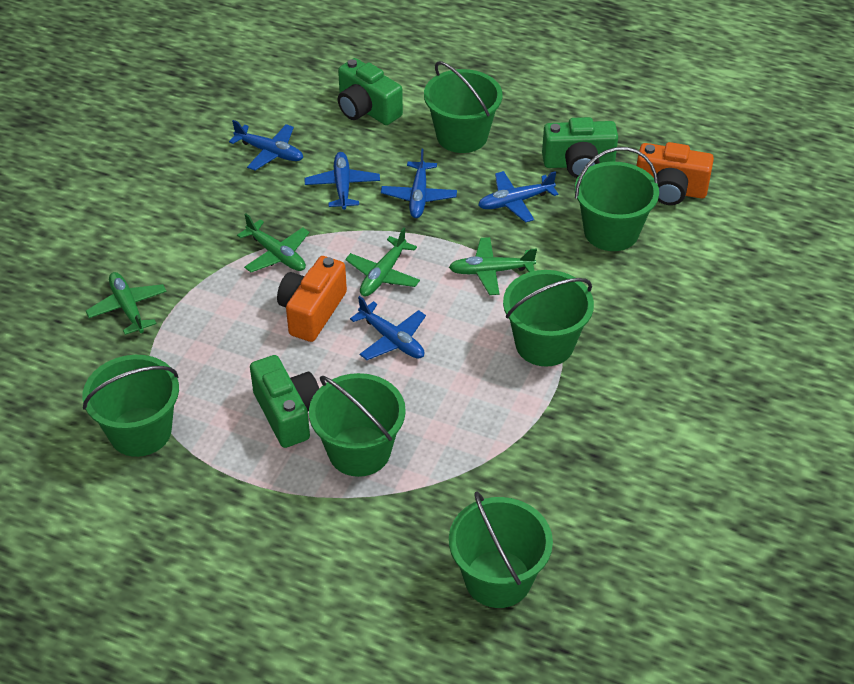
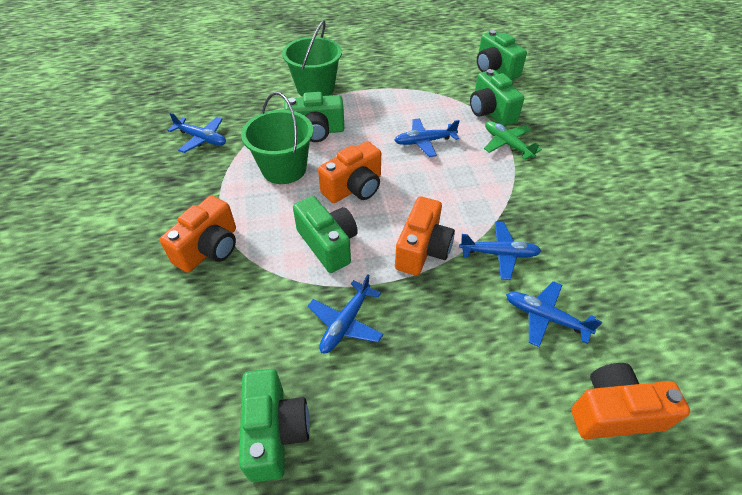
green bucket: [83,355,179,457] [309,373,406,477] [424,61,502,153] [449,491,553,608] [503,270,594,367] [575,147,659,251] = 6 -> [241,92,313,184] [282,20,342,97] = 2
green camera: [250,355,319,448] [338,58,403,125] [542,117,618,178] = 3 -> [239,369,310,482] [284,92,344,142] [293,196,358,273] [470,69,524,126] [477,30,527,80] = 5
green plane: [86,272,167,335] [237,214,310,272] [345,227,420,297] [449,237,537,295] = 4 -> [484,121,542,160] = 1
orange camera: [277,256,347,342] [637,142,714,205] = 2 -> [160,195,236,273] [318,141,381,203] [395,196,455,276] [571,363,690,439] = 4

